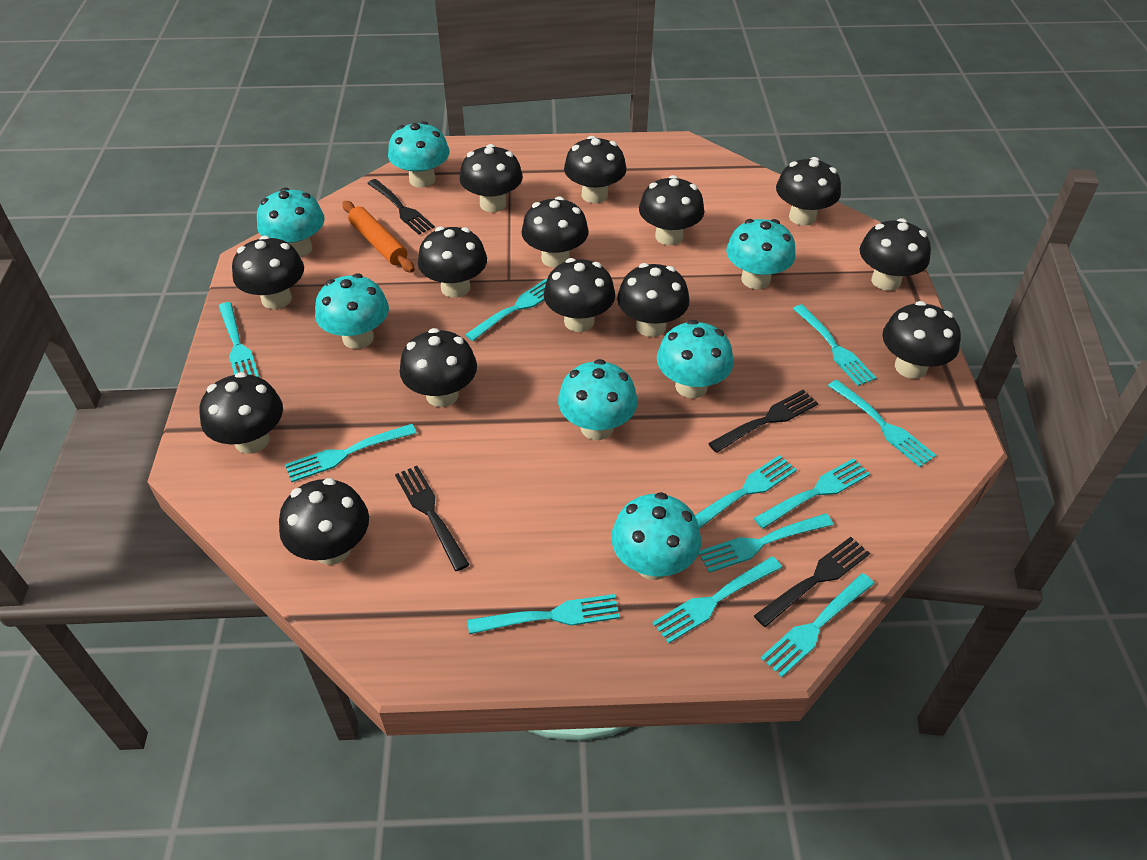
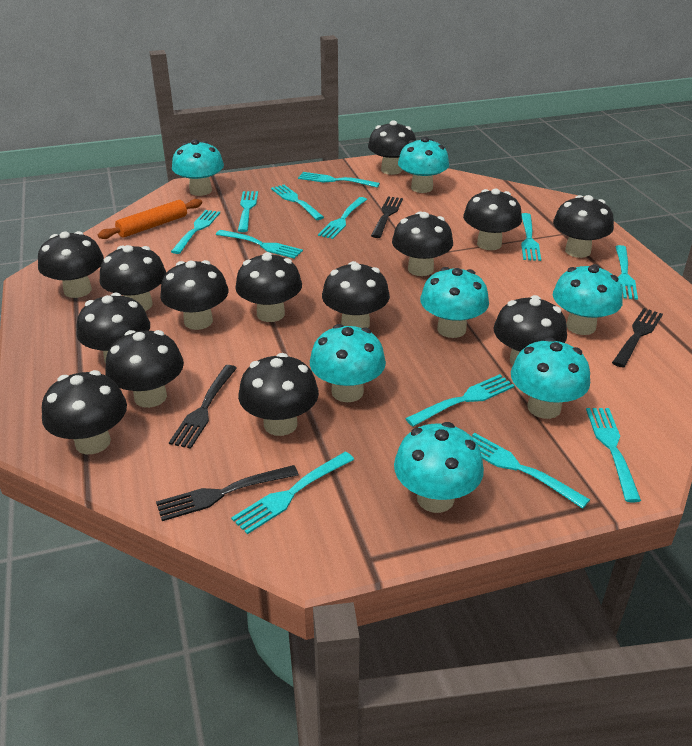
turquoise fork: [219,302,259,377] [285,424,417,482] [465,279,547,341] [468,594,620,634] [653,556,782,643] [695,455,797,529] [699,513,833,573] [754,458,870,529] [761,573,875,677] [793,304,876,386] [828,380,936,467] = 11 -> [171,210,220,254] [216,230,303,259] [231,452,354,534] [238,191,258,232] [271,185,324,220] [298,172,380,188] [318,197,367,239] [405,374,515,427] [471,433,590,509] [521,213,541,261] [586,408,641,502] [615,245,638,300] = 12

